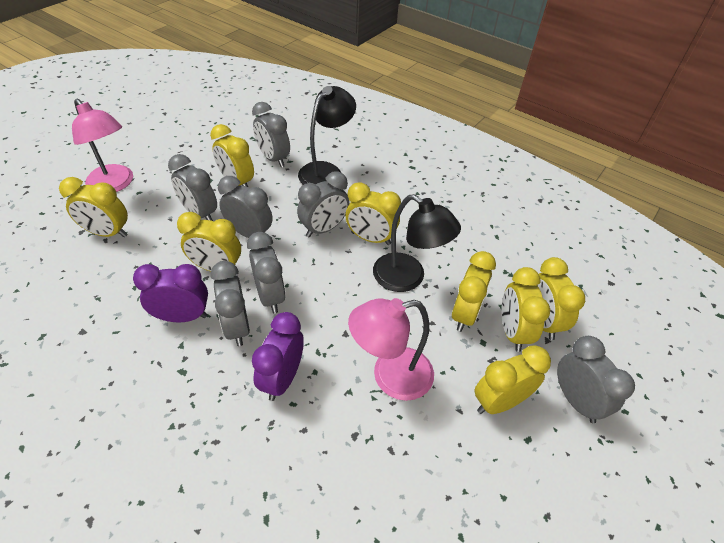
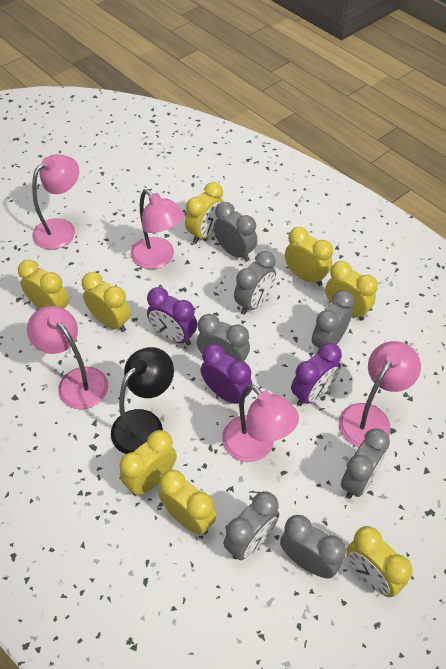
black lamp: [298,86,356,185] [373,194,461,292] = 2 -> [111,347,174,454] = 1
pink lamp: [72,99,133,192] [348,298,434,401] = 2 -> [27,306,108,409] [32,154,79,250] [131,189,184,269] [222,384,299,462] [339,341,421,447] = 5
purple clock: [133,264,208,322] [252,312,304,401] = 2 -> [147,287,197,345] [200,344,253,404] [291,343,342,406] = 3

